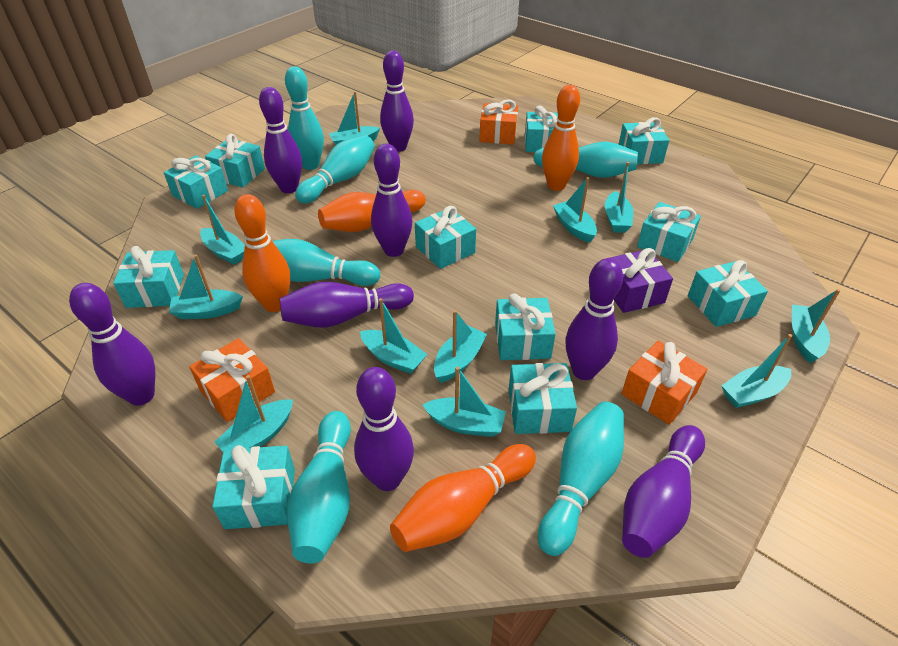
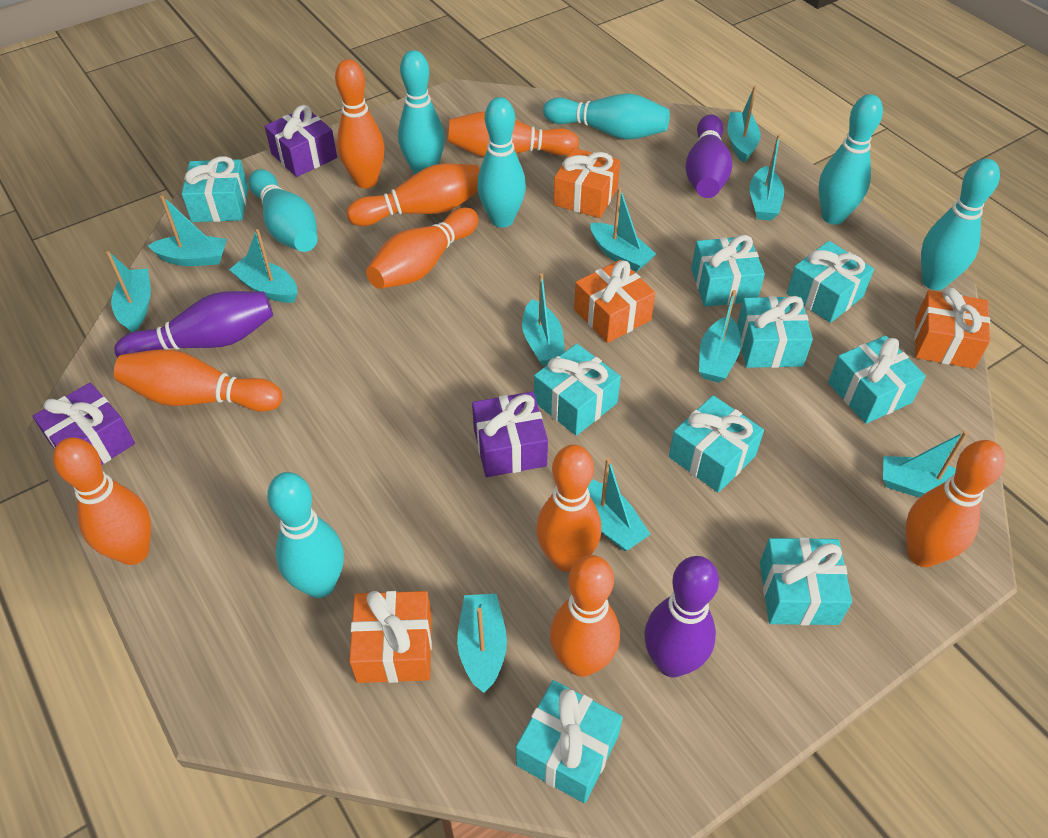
orange bowling pin: [234,194,290,312] [318,190,426,232] [390,444,536,552] [542,85,580,191] = 4 -> [53,437,151,565] [114,349,282,412] [335,59,385,189] [347,164,480,226] [366,207,479,289] [448,112,579,157] [536,445,601,572] [550,555,620,677] [906,440,1005,567] = 9
orange gift: [189,338,275,422] [479,99,518,145] [621,341,708,425] = 3 -> [349,591,432,683] [554,148,620,218] [574,260,655,343] [915,287,990,369] = 4
purple bowling pin: [69,283,155,406] [259,87,302,193] [280,282,414,328] [354,367,414,491] [371,144,412,257] [380,51,414,152] [566,258,623,380] [622,425,705,558] = 8 -> [114,291,273,358] [644,556,719,677] [685,114,732,198] = 3
purple gift: [610,248,673,313] = 1 -> [32,383,135,465] [264,105,337,177] [472,392,548,477] = 3
turquoise bowling pin: [273,239,380,286] [285,66,324,170] [287,411,351,563] [295,135,375,204] [533,142,638,178] [538,402,624,556] = 6 -> [249,169,317,252] [267,472,344,598] [398,50,445,175] [477,97,526,228] [543,94,670,140] [818,94,883,225] [921,159,1000,290] = 7
turquoise gift: [113,246,184,308] [164,155,228,209] [205,134,265,187] [212,445,295,529] [415,206,476,269] [495,293,556,360] [509,363,577,434] [525,105,558,152] [619,117,669,164] [637,202,701,262] [688,260,768,327] = 11 -> [182,156,248,222] [516,680,623,803] [534,344,621,436] [669,395,764,493] [691,235,765,307] [737,296,813,368] [760,537,852,625] [787,241,874,323] [828,336,926,424] = 9

